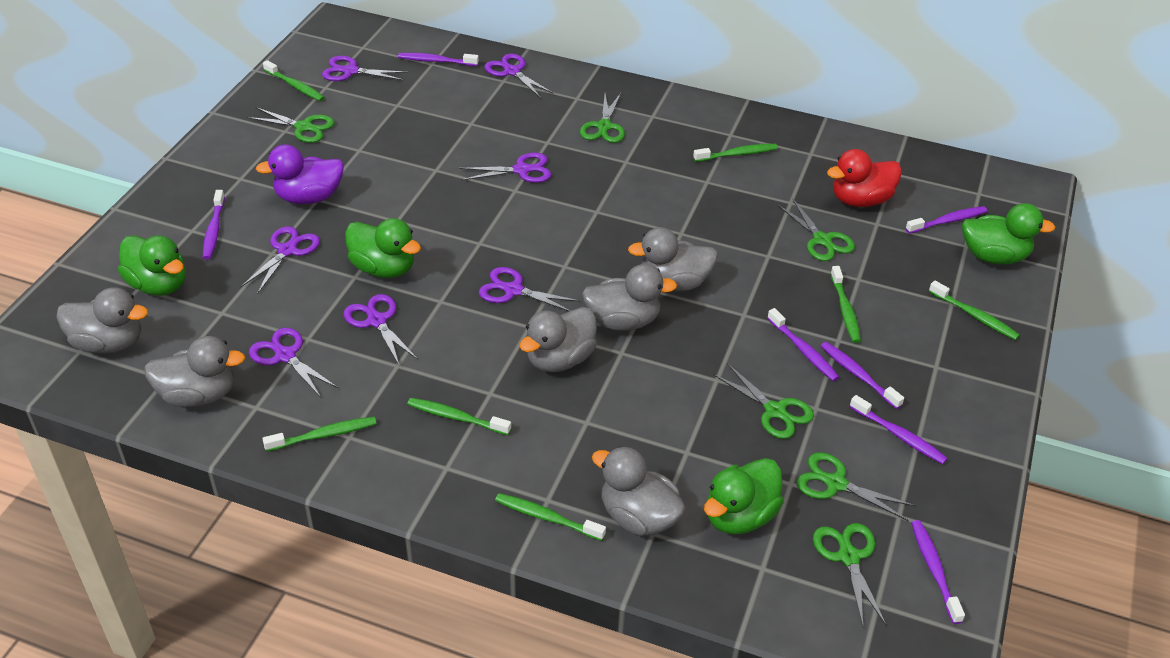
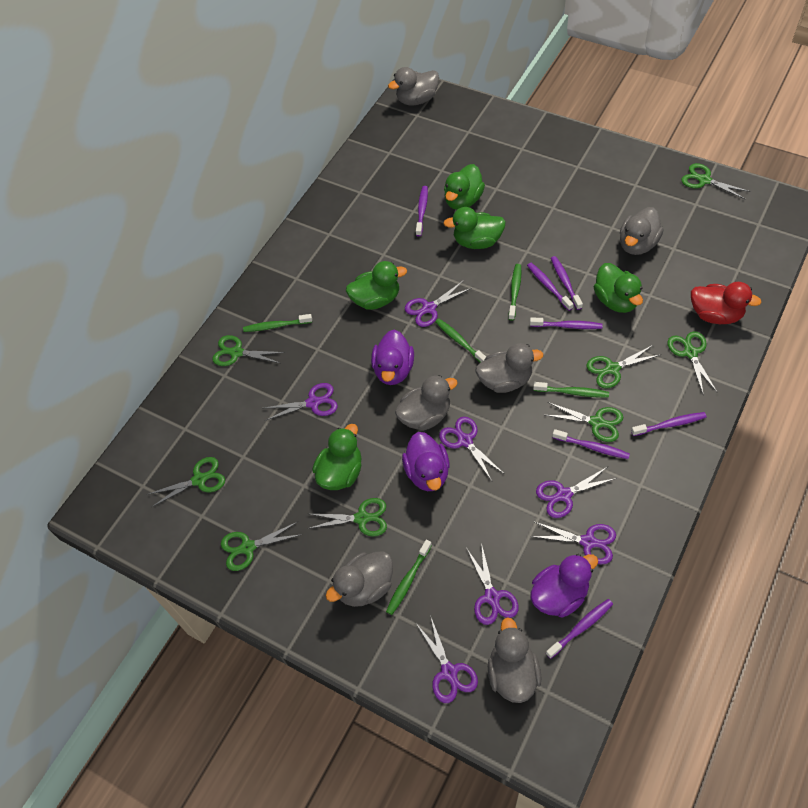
green duck: [118,235,186,296] [345,218,421,278] [704,458,784,534] [962,203,1056,265] = 4 -> [312,424,361,490] [346,261,407,310] [443,207,506,249] [444,164,485,210] [594,263,643,313] = 5
green scissors: [247,107,335,143] [580,93,625,143] [713,363,814,439] [778,199,855,261] [797,452,916,521] [813,523,887,626] = 6 -> [146,457,225,507] [212,335,285,366] [221,522,303,571] [307,498,387,537] [545,402,623,442] [586,344,662,389] [668,331,718,393] [681,163,751,200] = 8
green toothbrush: [262,416,377,452] [263,60,325,101] [407,398,511,435] [495,493,606,541] [693,144,778,162] [830,266,861,343] [929,281,1020,340] = 7 -> [243,314,312,332] [386,540,432,615] [435,319,486,363] [508,264,521,321] [533,382,609,397] = 5
purple duck: [256,144,344,204] = 1 -> [371,330,414,385] [402,432,450,491] [531,554,598,618] = 3

